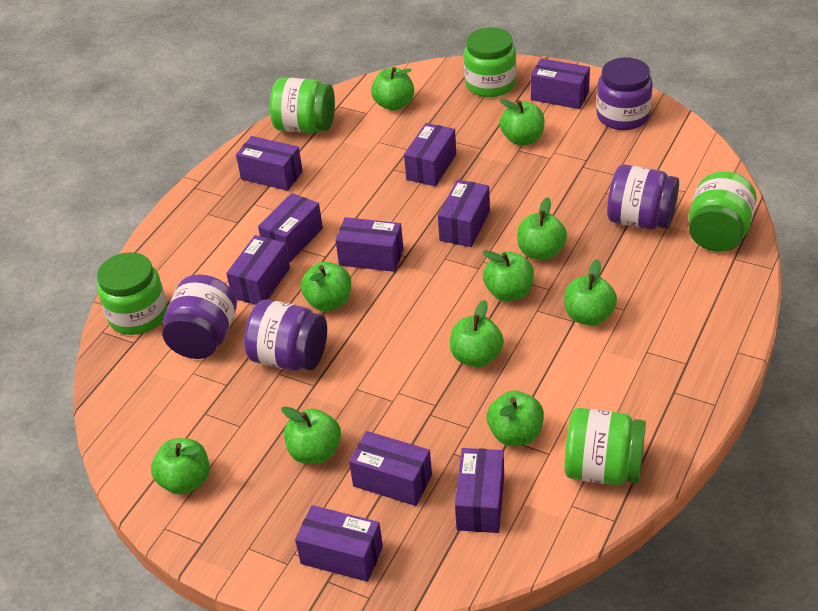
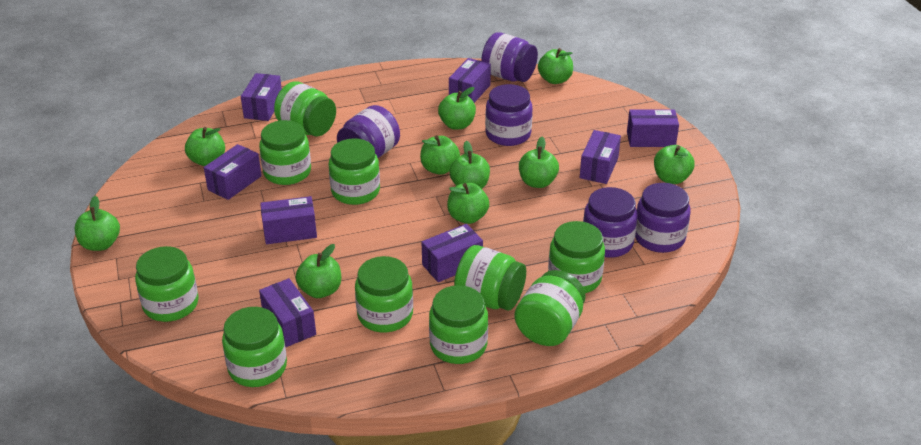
green jar: [97,252,167,335] [270,77,335,133] [464,27,516,97] [564,408,646,485] [688,171,757,252] = 5 -> [135,246,199,322] [222,307,287,387] [259,120,311,185] [274,81,336,137] [329,138,380,205] [355,256,413,332] [429,285,488,364] [454,245,526,311] [515,270,585,346] [548,221,605,293] = 10
purple box: [226,235,290,305] [236,136,303,191] [258,193,323,262] [295,505,383,582] [335,217,404,272] [349,431,432,506] [404,123,456,186] [438,180,490,247] [455,448,504,533] [531,58,590,109] = 10 -> [204,144,262,200] [241,73,282,121] [259,278,316,347] [260,196,317,244] [422,224,483,282] [449,58,491,103] [580,130,621,184] [627,110,679,147] = 8
purple jar: [162,274,237,359] [244,299,327,371] [596,57,653,130] [607,164,679,229] = 4 -> [337,105,400,158] [481,32,538,82] [485,84,533,146] [583,187,638,258] [635,183,691,253] = 5

